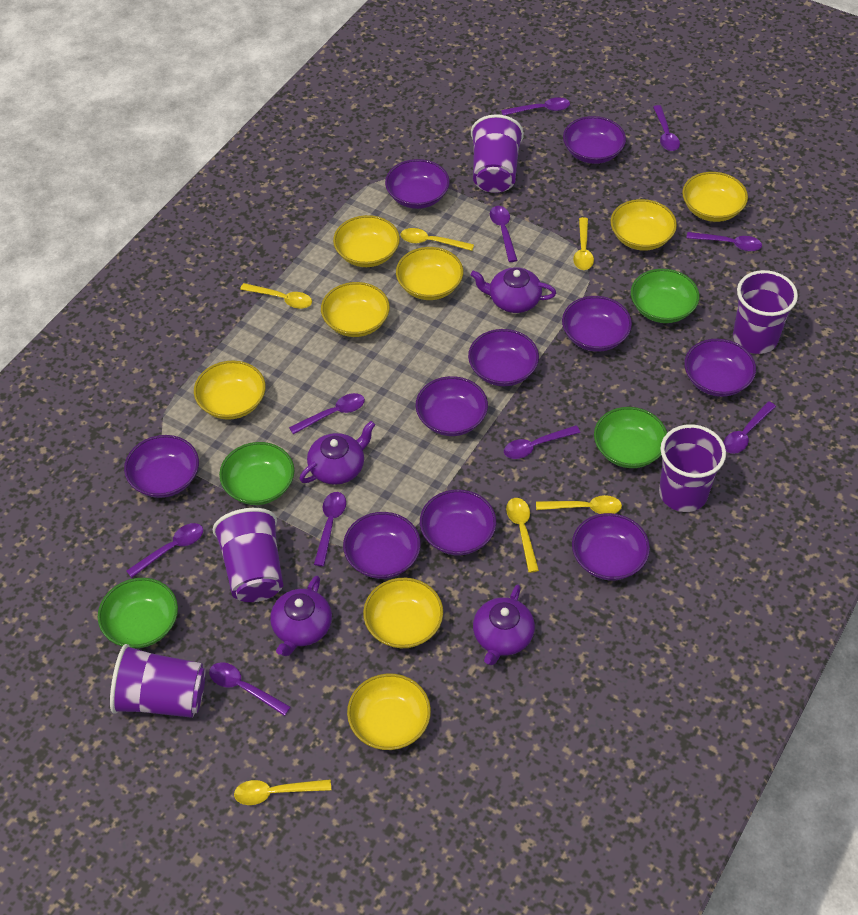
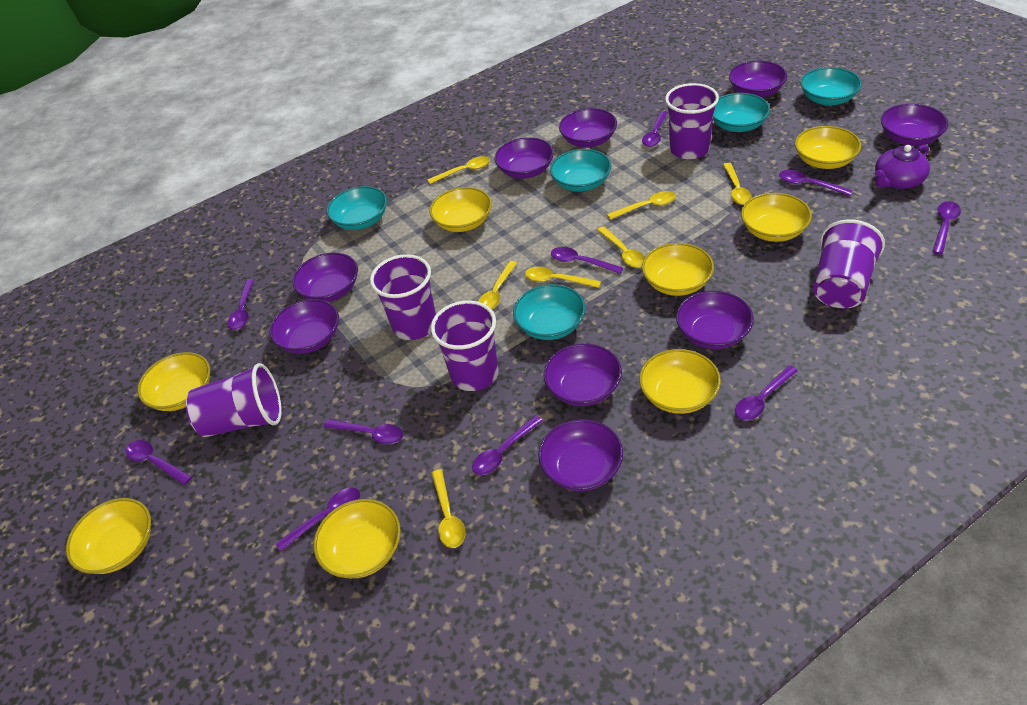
green bowl: [98,578,178,648] [219,442,294,505] [594,407,667,468] [631,269,700,323] = 4 -> none = 0
purple bowl: [124,435,199,498] [343,512,421,579] [385,159,450,209] [416,376,488,436] [420,490,496,555] [468,329,539,386] [562,296,632,352] [563,116,626,164] [572,513,650,581] [684,339,756,397] = 10 -> [270,299,339,354] [292,253,358,302] [495,137,554,179] [538,419,623,491] [544,343,622,406] [559,108,617,147] [676,291,754,349] [729,61,788,97] [881,104,949,146] = 9
purple teapot: [270,576,332,656] [299,421,376,485] [471,267,556,313] [473,584,535,665] = 4 -> [875,145,930,189] = 1
turquoise bowl: none = 0 -> [327,186,387,230] [513,284,585,340] [550,149,611,192] [713,93,770,132] [800,67,862,106] = 5
yellow spoon: [234,779,331,805] [240,283,312,309] [401,228,474,251] [506,498,539,573] [536,495,622,514] [573,217,594,270] = 6 -> [427,156,490,184] [431,469,466,548] [478,261,517,310] [525,266,601,288] [597,226,645,268] [607,191,676,219] [723,163,752,205] = 7

